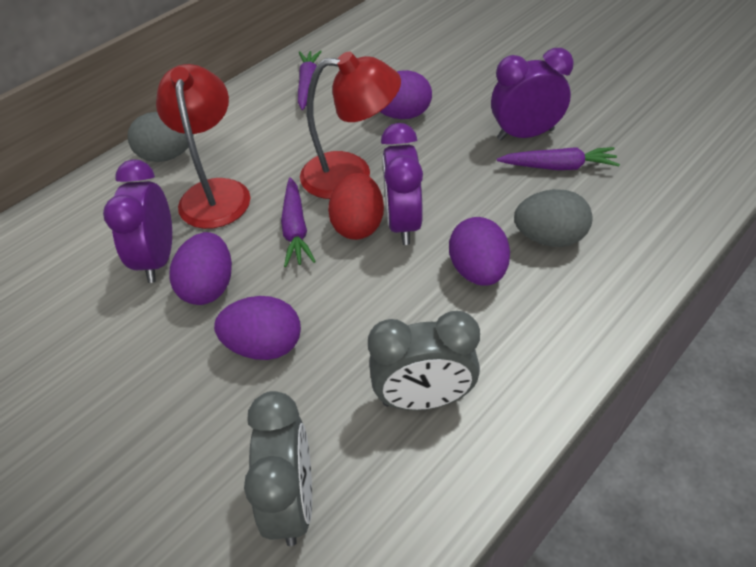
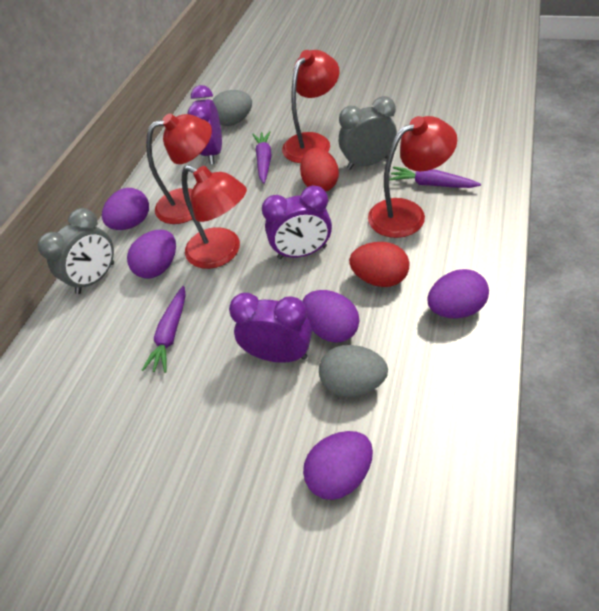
purple egg: [169,232,232,305] [214,296,301,360] [380,70,432,119] [449,217,510,286] = 4 -> [102,188,149,230] [127,230,176,279] [302,290,360,343] [303,431,373,500] [428,269,489,319] = 5
red egg: [328,173,384,240] = 1 -> [300,148,339,192] [349,242,409,287] = 2
red lamp: [156,64,250,229] [300,52,401,199] = 2 -> [146,113,212,224] [182,165,247,269] [282,50,340,163] [368,116,457,238] = 4

